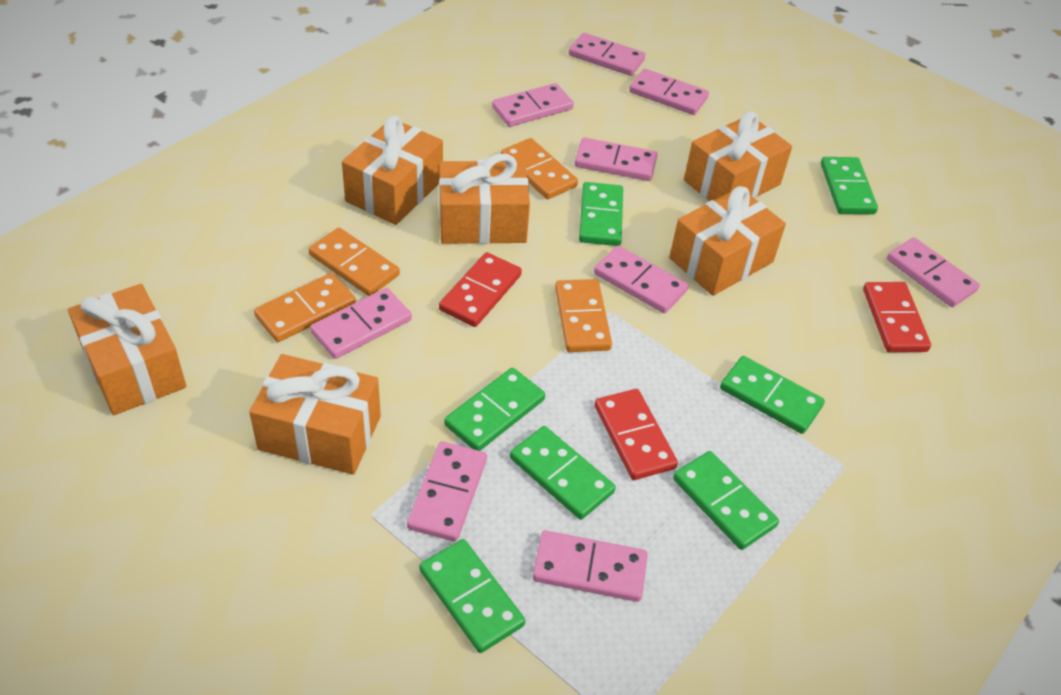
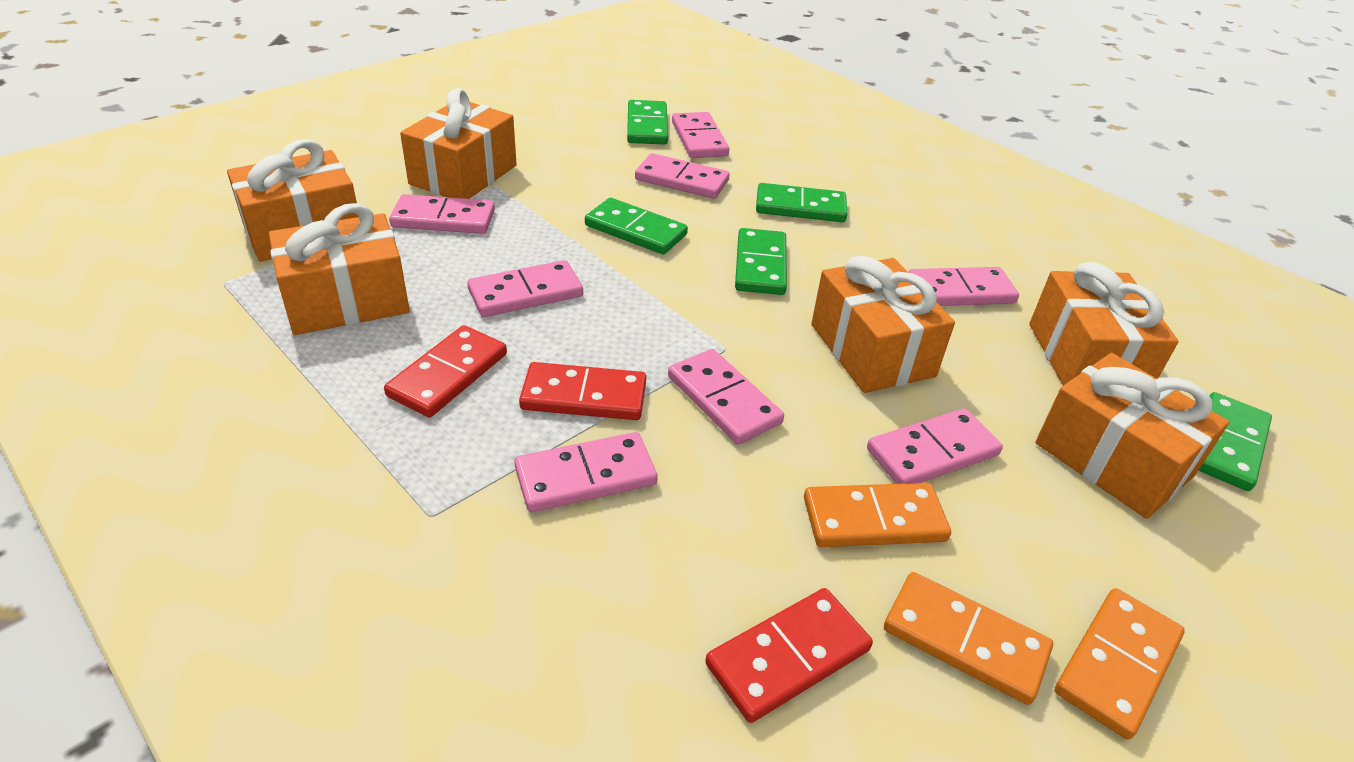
green domino: [419,539,525,653] [444,368,545,451] [510,426,616,520] [579,182,623,246] [673,451,779,550] [720,356,825,434] [821,157,878,214] = 7 -> [585,198,688,254] [627,100,668,144] [735,228,787,295] [756,183,847,222] [1198,392,1272,491] = 5
orange domino: [254,273,356,342] [308,228,400,296] [501,138,578,199] [555,279,612,352] = 4 -> [804,483,951,547] [884,572,1053,705] [1054,588,1185,740] = 3
pink domino: [310,288,412,359] [407,441,487,541] [492,83,574,127] [533,530,648,602] [569,33,646,76] [574,137,658,181] [594,246,688,313] [629,69,709,115] [887,237,980,307] = 9 -> [389,194,495,234] [467,260,583,317] [514,432,658,512] [635,153,729,199] [668,349,784,444] [672,112,729,158] [867,408,1003,484] [908,267,1019,306] = 8

